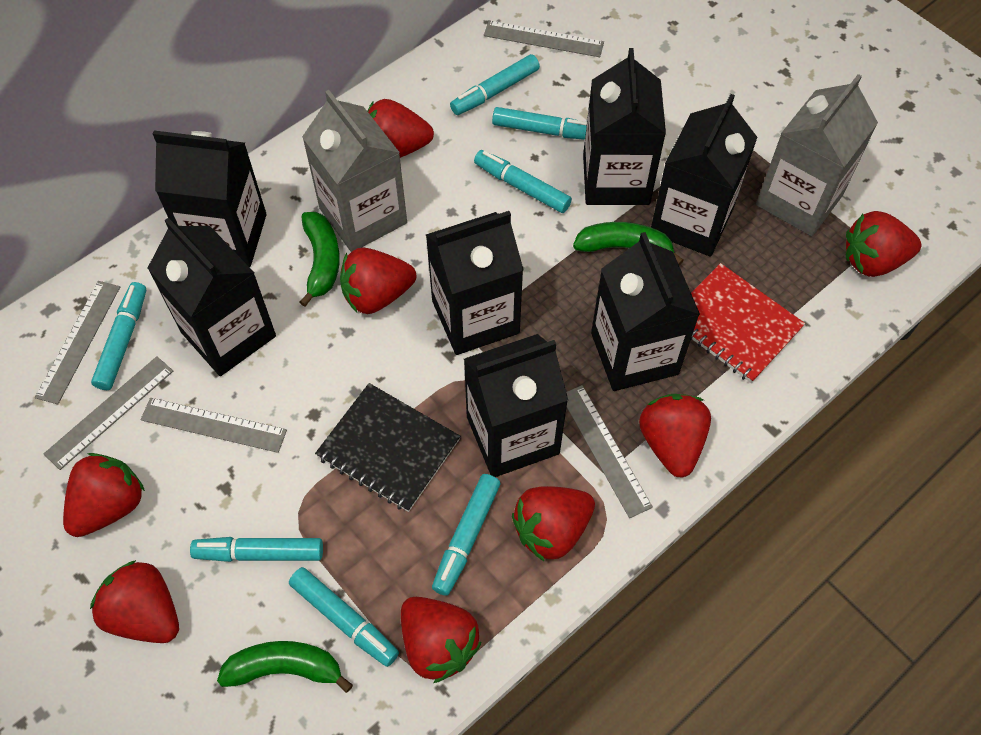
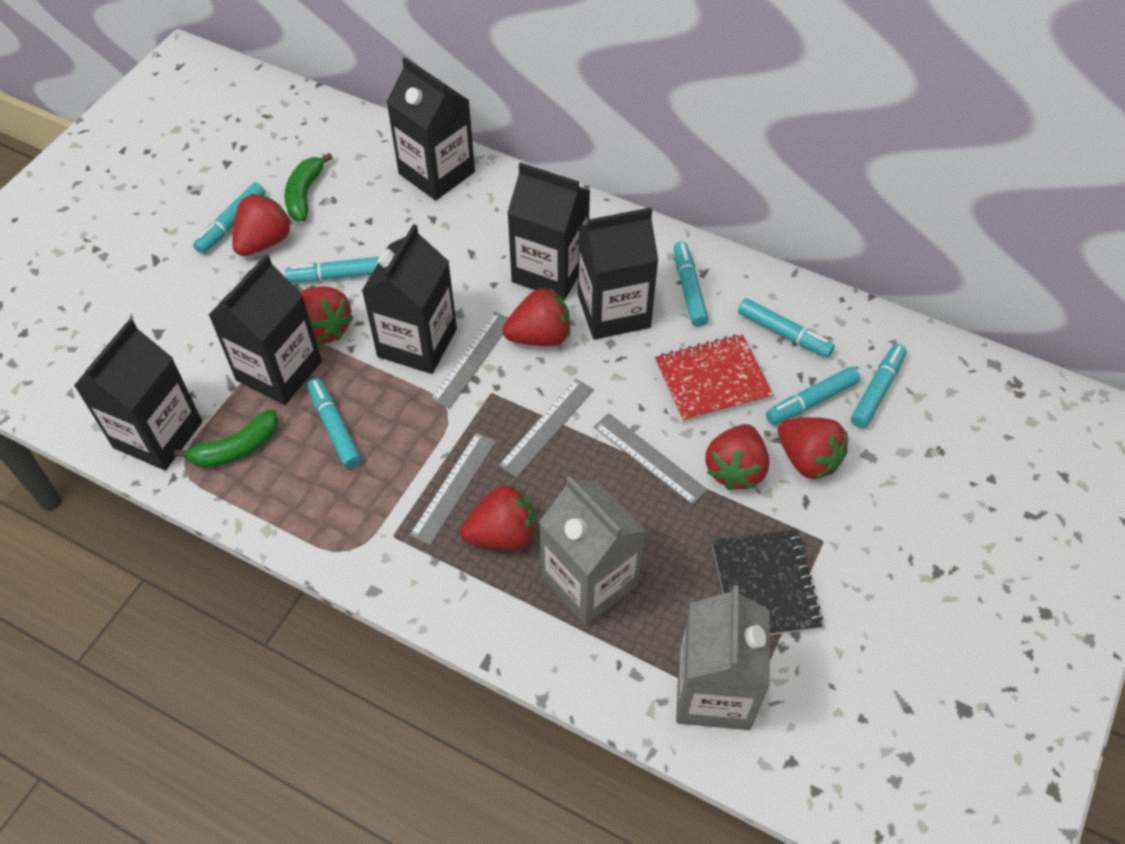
black carton: [147,218,276,376] [153,131,267,267] [426,211,523,355] [464,334,568,477] [583,48,666,205] [591,232,700,391] [651,94,757,257] = 7 -> [74,319,202,470] [209,254,322,405] [362,224,457,374] [387,57,475,200] [507,162,590,300] [578,207,659,339] = 6
green banana: [217,641,353,693] [300,212,340,307] [573,222,684,265] = 3 -> [174,409,279,468] [284,153,333,221] = 2
grey ruler: [35,281,120,404] [44,356,173,470] [141,398,287,453] [484,20,604,57] [566,385,653,518] = 5 -> [410,432,496,545] [431,312,508,409] [499,379,594,478] [594,413,708,505] = 4
red strawberry: [63,453,145,537] [90,560,179,643] [340,248,416,314] [367,99,434,158] [401,597,481,683] [512,486,595,561] [639,394,711,478] [846,211,921,277] = 8 -> [232,194,292,256] [300,286,354,344] [460,485,536,550] [503,287,570,346] [705,424,769,490] [778,417,848,480] = 6

